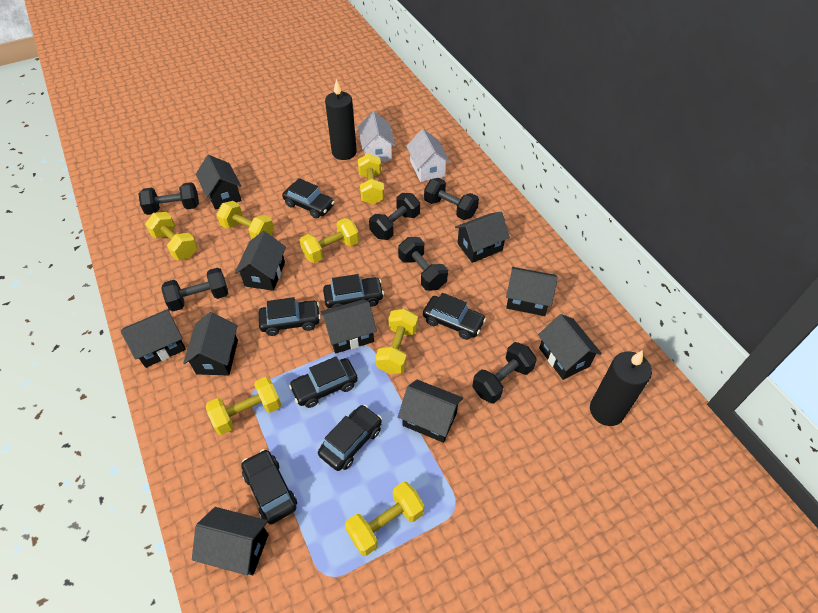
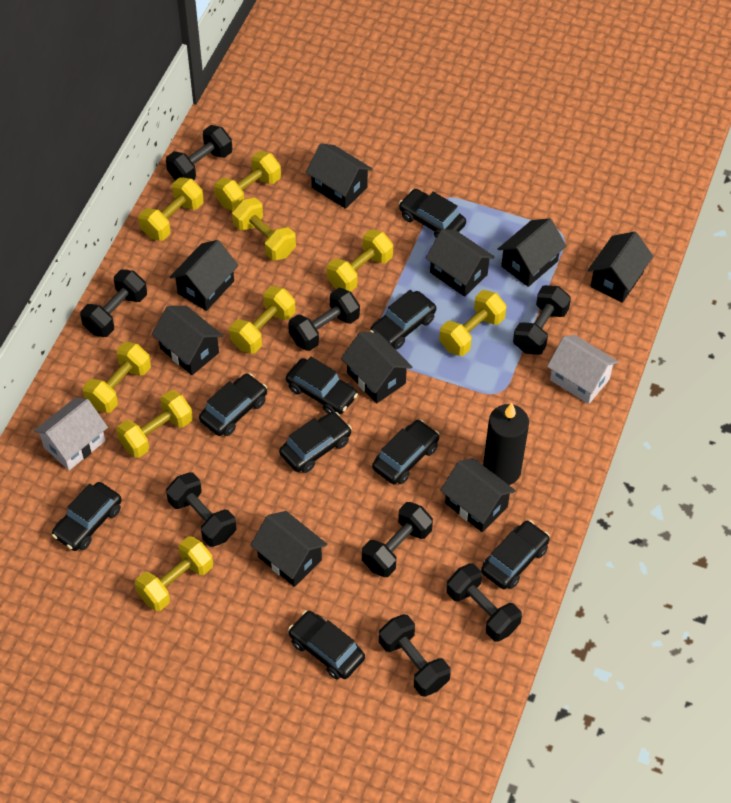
black candle: [325,79,357,160] [590,350,652,426] = 2 -> [483,403,529,485] = 1
black car: [241,449,297,524] [259,297,321,336] [282,178,335,219] [289,356,358,408] [318,405,382,471] [323,274,384,308] [423,293,486,340] = 7 -> [52,482,122,551] [199,373,267,436] [279,412,352,473] [286,357,358,414] [288,611,365,680] [370,290,436,349] [372,419,439,484] [399,189,466,238] [481,520,550,589] = 9
black dumbbell: [138,182,199,215] [161,268,228,311] [369,193,420,240] [398,237,448,291] [424,178,479,220] [472,342,537,404] = 6 -> [80,269,147,337] [166,125,232,181] [166,472,236,547] [288,288,360,351] [362,502,433,577] [379,614,451,697] [446,564,522,642] [513,285,571,355] = 8
black house: [121,309,186,368] [183,312,238,375] [192,507,269,575] [196,155,241,210] [235,231,286,291] [320,299,377,353] [398,380,463,443] [455,212,510,263] [506,267,558,316] [538,314,602,380] = 10 -> [152,306,223,375] [170,240,239,311] [250,511,328,587] [306,143,373,209] [341,332,413,403] [426,229,495,297] [440,458,516,532] [498,218,566,287] [588,231,653,303] = 9
yellow dumbbell: [145,212,198,260] [206,377,281,435] [216,201,274,239] [299,218,359,263] [345,482,424,556] [358,153,384,204] [375,309,418,374] = 7 -> [83,342,151,413] [116,390,193,458] [135,536,213,611] [139,177,204,241] [214,151,281,211] [229,286,296,354] [232,197,296,261] [327,229,393,292] [439,290,507,356] = 9

